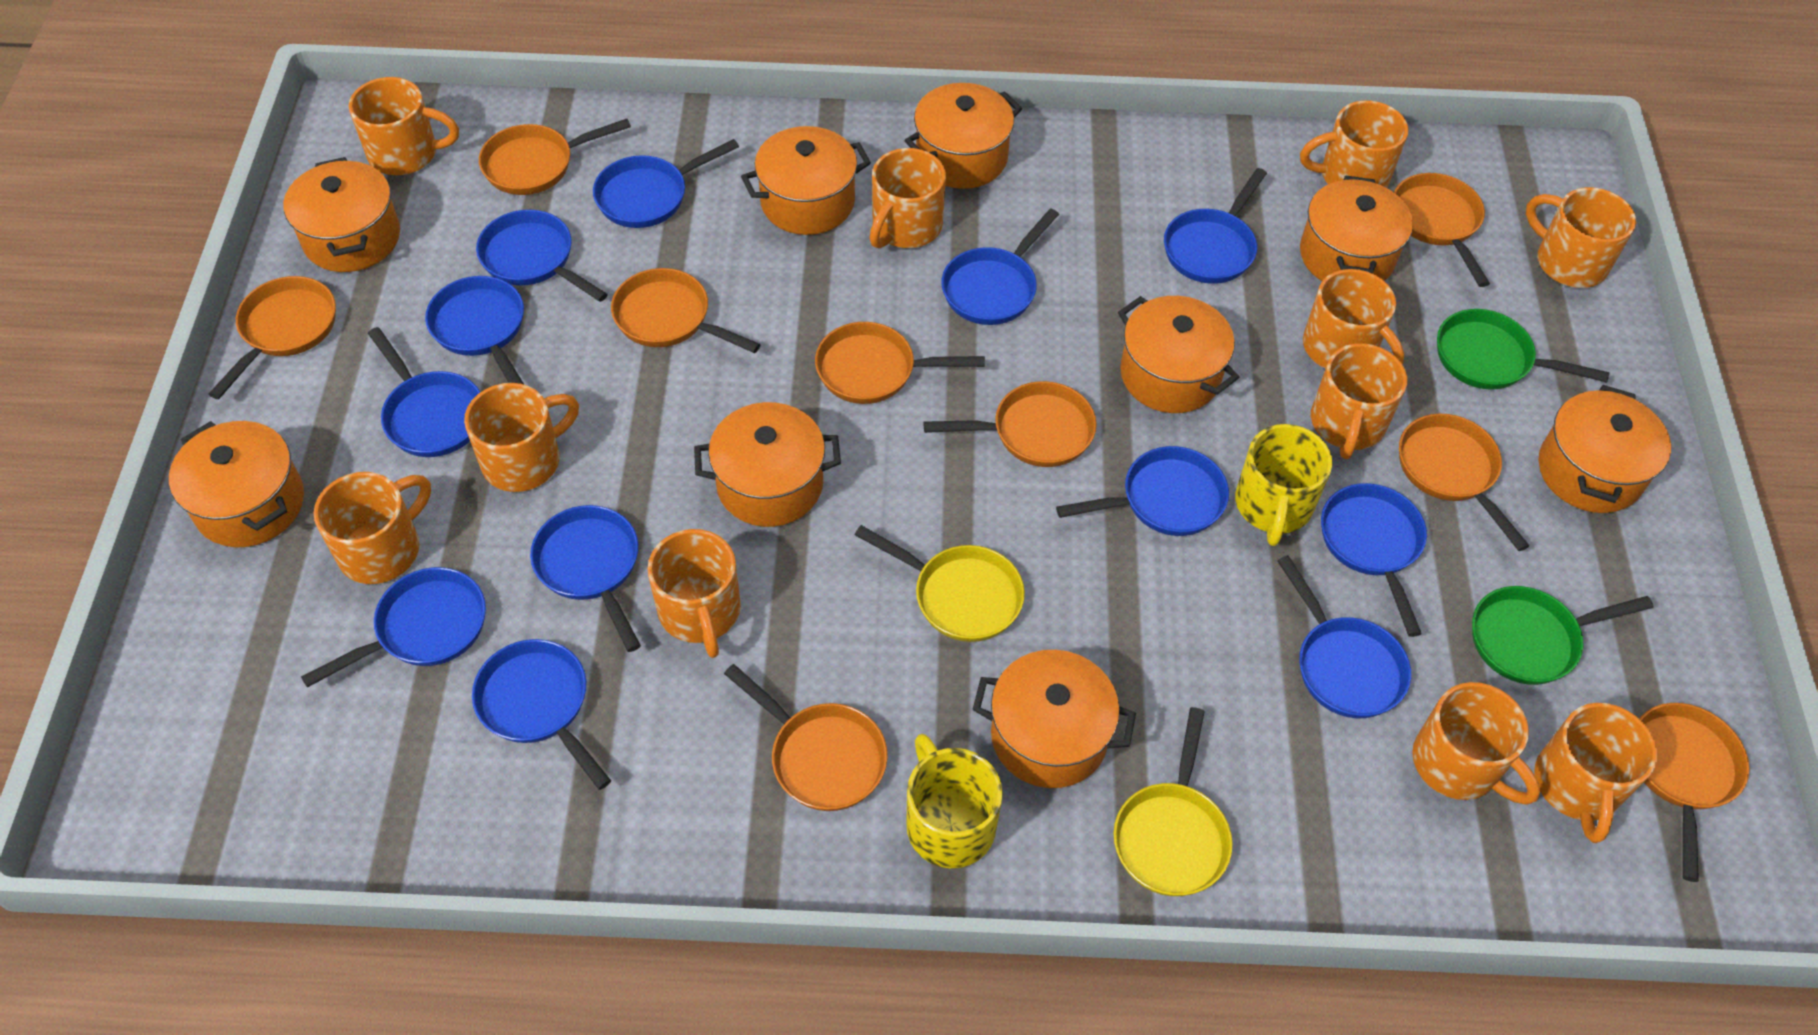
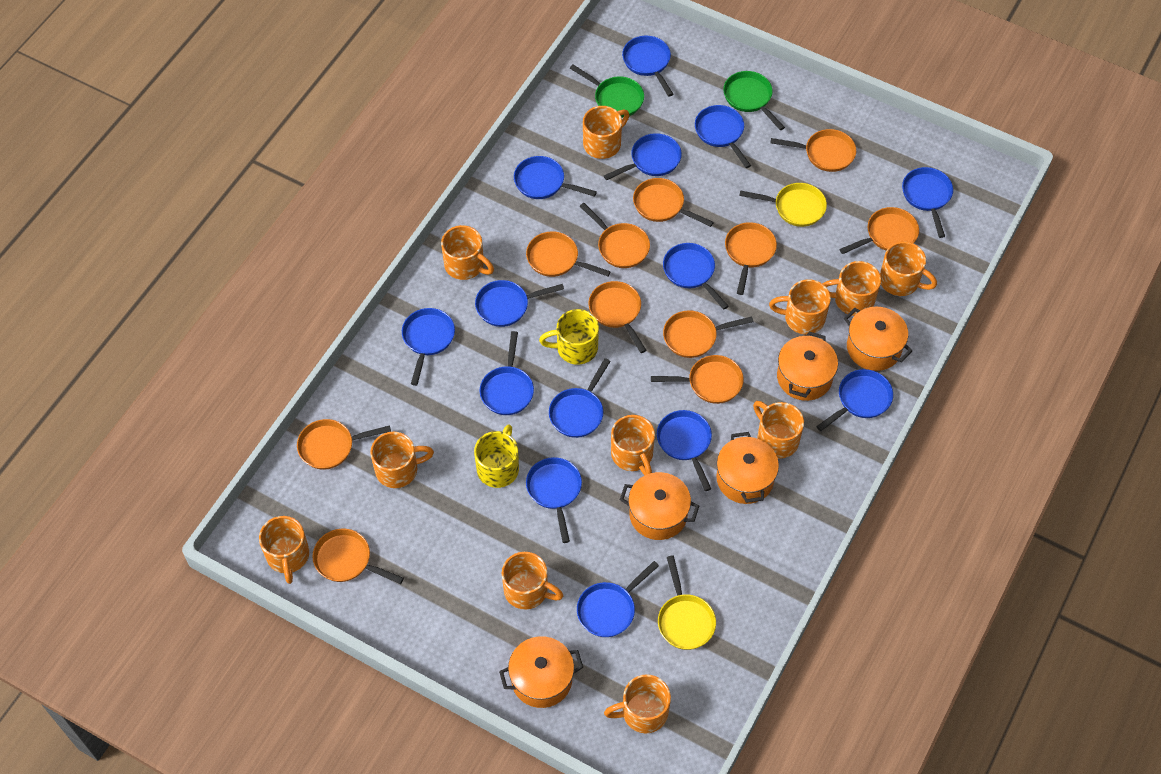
blue pan: [301,567,486,688] [368,327,480,457] [425,276,524,384] [472,639,611,790] [476,210,608,302] [530,505,641,652] [593,139,739,228] [941,208,1059,325] [1056,446,1229,536] [1164,168,1267,284] [1277,555,1411,718] [1321,483,1427,637] = 12 -> [402,308,455,386] [475,280,564,327] [480,331,534,415] [514,156,597,199] [526,457,582,543] [549,358,611,438] [577,561,659,637] [604,133,682,180] [622,36,673,97] [657,410,712,491] [663,243,729,310] [695,105,751,168] [816,369,893,431] [902,167,953,238] = 14
orange pan: [208,276,336,399] [479,119,631,195] [611,268,761,353] [724,664,888,811] [815,322,985,404] [923,381,1097,467] [1394,173,1490,287] [1399,414,1529,551] [1639,703,1749,882] = 9 -> [297,419,391,470] [312,529,404,584] [526,232,611,277] [579,203,650,268] [589,281,646,353] [633,178,714,227] [651,355,744,404] [663,310,753,358] [725,222,777,295] [771,129,856,172] [840,207,919,254] = 11
orange pot: [169,421,304,547] [283,157,400,272] [694,402,841,527] [741,126,871,235] [905,83,1022,189] [973,650,1136,788] [1118,296,1239,413] [1300,175,1413,281] [1539,385,1671,513] = 9 -> [499,636,583,708] [620,472,699,540] [716,432,779,504] [777,331,838,401] [844,307,912,371] = 5

